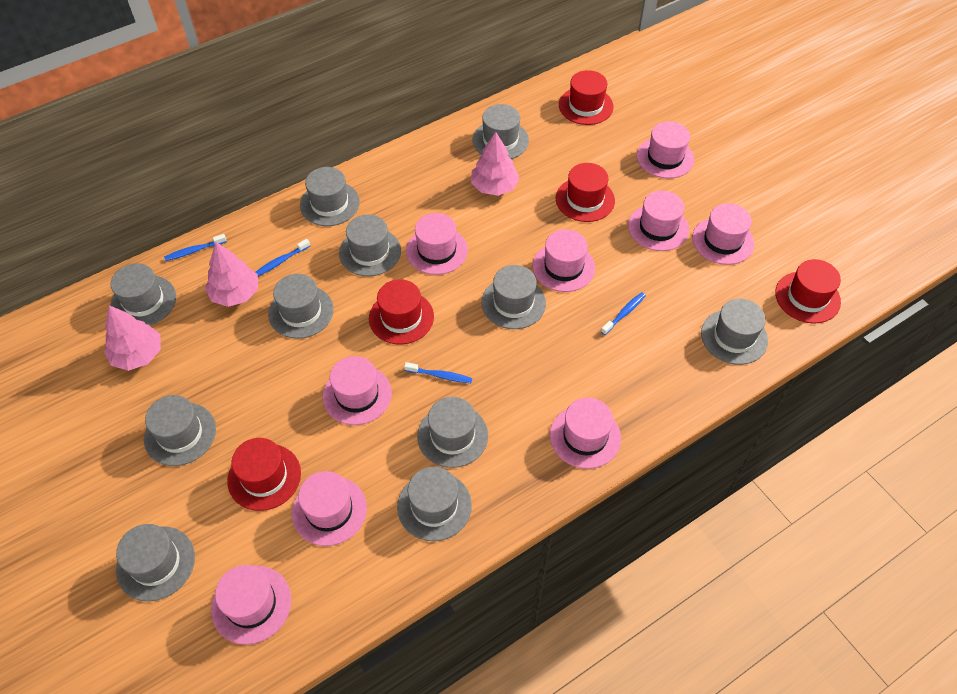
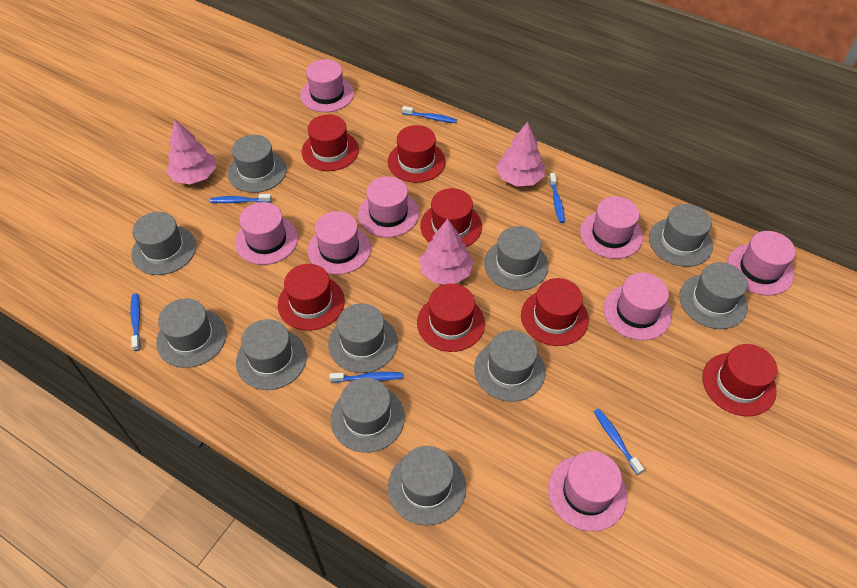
blue toothbrush: [164,234,227,261] [256,239,310,276] [404,362,472,383] [601,292,646,335] = 4 -> [130,293,141,351] [210,194,272,203] [330,372,403,383] [402,106,457,123] [549,173,565,223] [594,409,644,475] = 6
pink hat: [211,565,291,645] [292,471,367,546] [323,356,392,425] [406,213,468,275] [533,229,595,292] [550,398,621,469] [628,190,689,251] [637,121,694,179] [692,203,754,265] = 9 -> [235,202,298,265] [300,59,354,112] [308,211,371,275] [358,176,419,237] [548,451,627,531] [580,196,643,259] [603,273,672,340] [727,231,796,295] = 8
red hat: [227,438,301,511] [369,279,434,345] [556,163,615,222] [559,70,614,125] [775,259,841,323] = 5 -> [278,264,345,331] [301,114,359,171] [388,125,446,183] [417,284,485,352] [420,188,482,247] [521,278,589,346] [702,344,778,416] = 7

